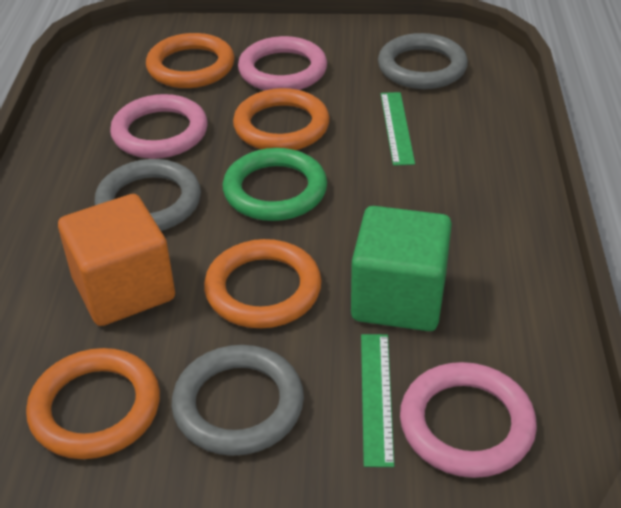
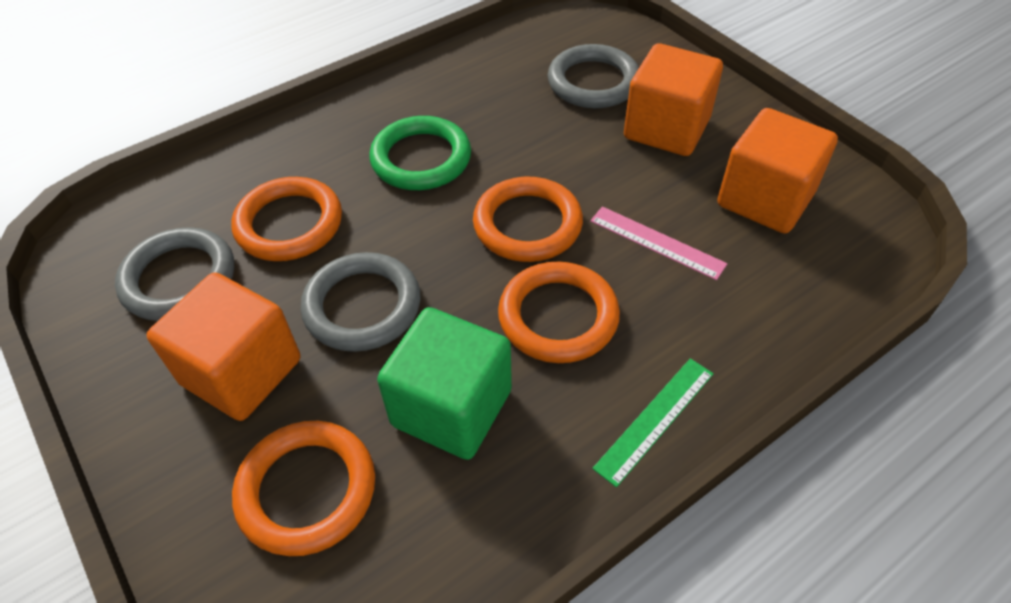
green ruler: [361,334,394,467] [381,92,415,166] = 2 -> [592,358,713,487] = 1
orange cube: [58,194,175,326] = 1 -> [147,272,300,421] [624,43,723,156] [717,108,838,234] = 3
pink ring: [110,94,208,159] [238,36,327,90] [400,362,537,478] = 3 -> none = 0
pink ruler: none = 0 -> [590,206,727,280] = 1

